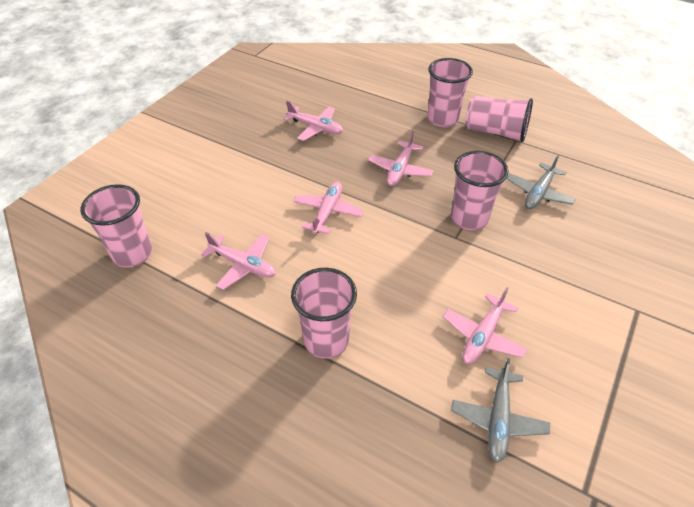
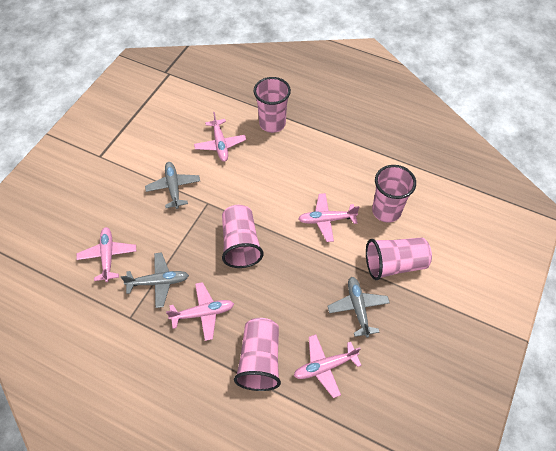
grey plane: [451,358,550,463] [506,155,576,209] = 2 -> [121,252,189,308] [145,162,200,209] [327,277,390,338] = 3

